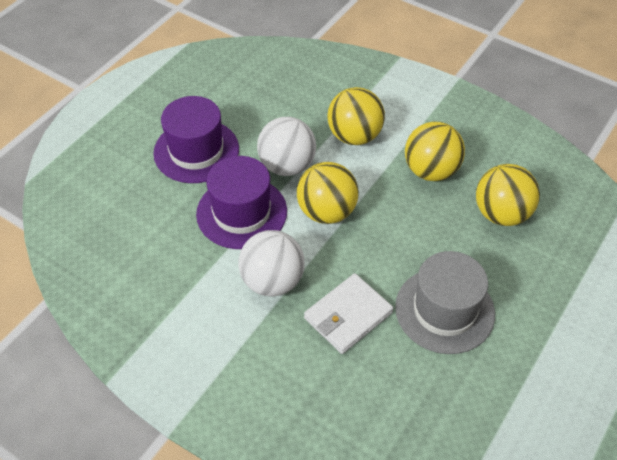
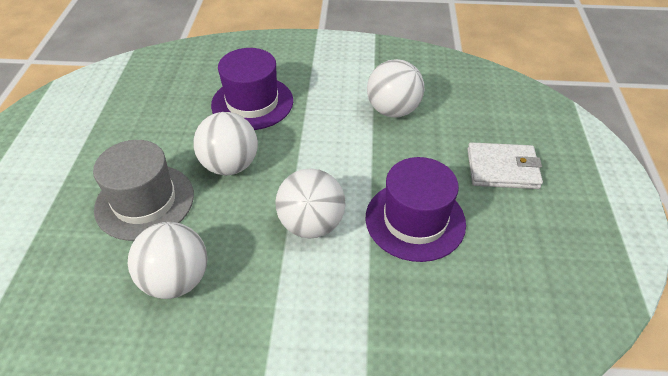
white ball: [238,230,305,296] [257,117,316,176] = 2 -> [127,222,208,299] [193,112,258,175] [275,169,345,238] [367,59,424,117] = 4
yellow ball: [297,162,359,224] [327,87,385,145] [405,122,465,181] [476,164,540,226] = 4 -> none = 0

